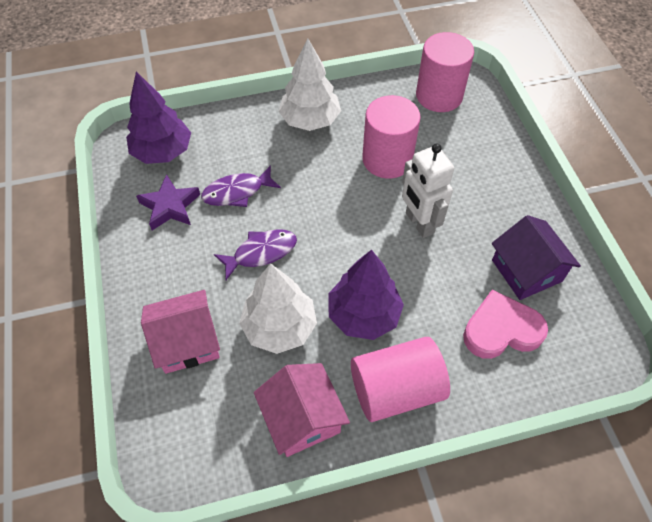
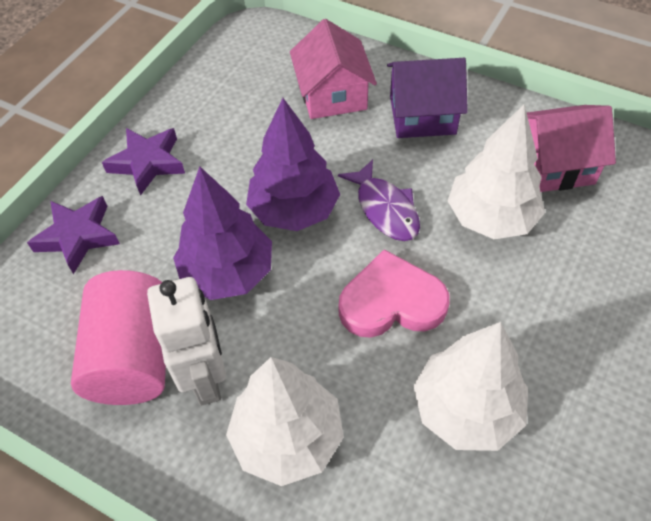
pink cylinder: [351,337,450,422] [362,95,421,179] [416,32,474,112] = 3 -> [71,270,166,405] = 1
purple fish: [201,165,281,207] [214,229,297,280] = 2 -> [338,159,420,241] = 1
purple star: [136,174,200,230] = 1 -> [27,196,120,274] [102,128,185,196] = 2
white tree: [239,263,317,354] [278,38,341,131] = 2 -> [226,357,344,486] [413,322,528,451] [448,105,545,239] = 3

